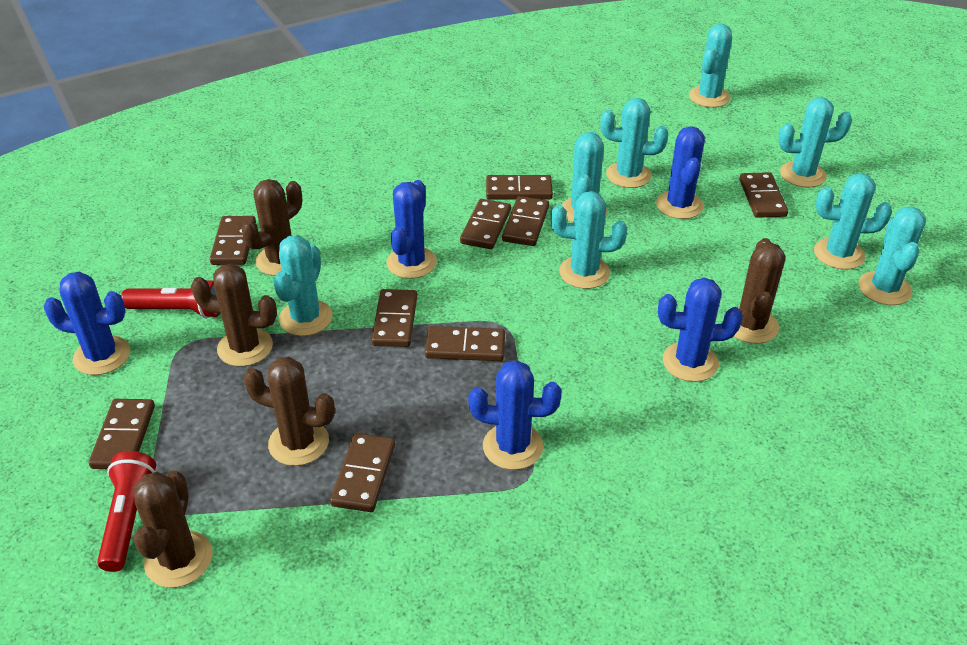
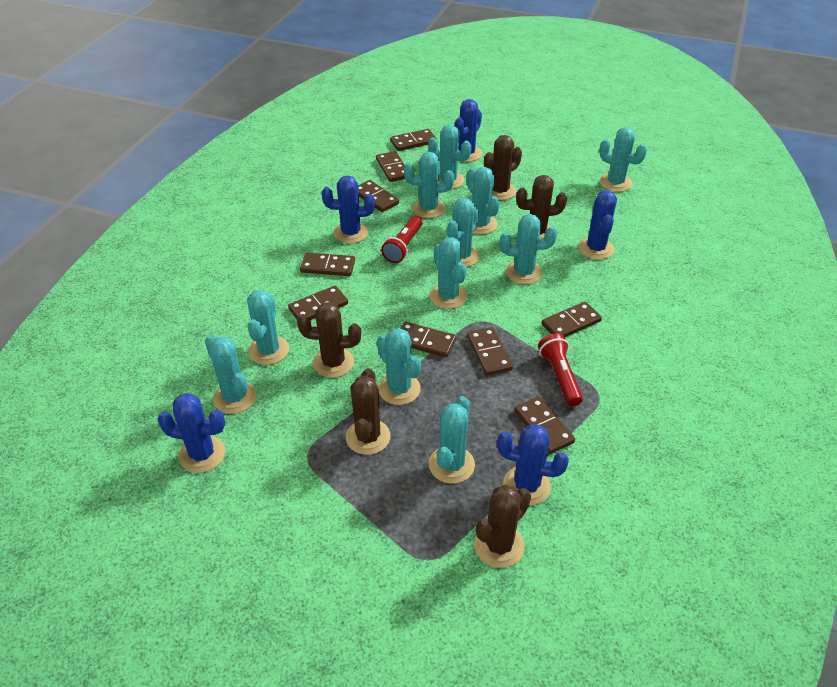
turquoise cactus: [274,235,332,336] [551,191,627,289] [562,131,608,223] [600,98,668,188] [689,24,732,108] [778,97,852,188] [814,173,892,270] [859,206,926,305] = 8 -> [205,334,257,414] [247,290,289,365] [377,328,421,405] [404,152,454,218] [428,125,471,189] [429,396,475,484] [430,237,467,309] [447,198,480,267] [467,167,500,235] [500,214,557,284] [599,127,647,192] = 11

